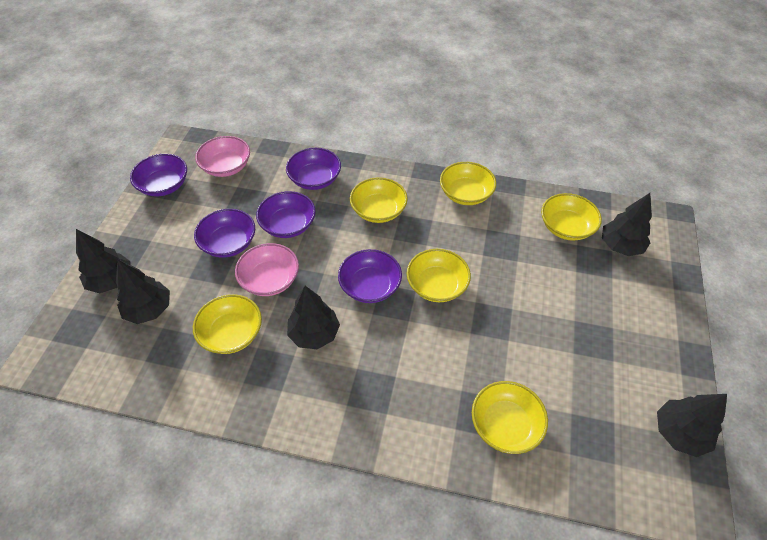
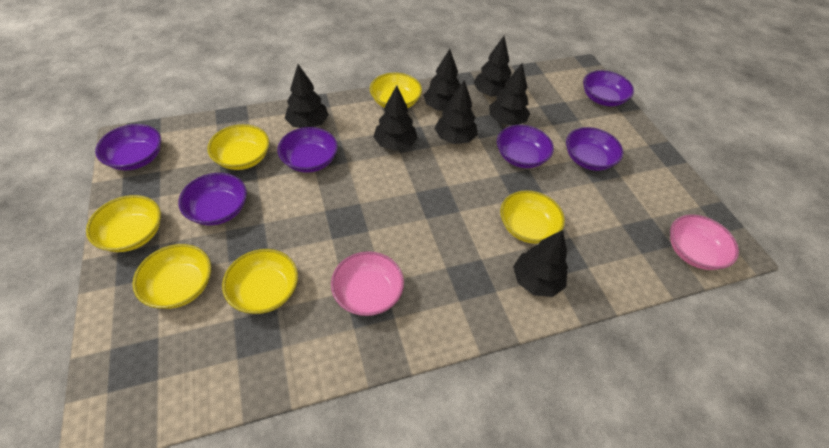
black tree: [76,229,131,293] [116,260,170,324] [287,286,340,349] [602,193,652,256] [657,394,727,457] = 5 -> [285,64,329,128] [373,85,418,151] [423,49,460,111] [435,80,478,144] [473,36,512,97] [489,63,530,126] [513,230,568,297] = 7
purple bowl: [130,154,187,196] [194,209,255,257] [256,191,316,238] [286,148,341,190] [338,249,402,303] = 5 -> [95,124,161,171] [178,173,247,225] [277,127,338,173] [497,125,554,168] [566,127,623,171] [583,70,634,106] = 6

